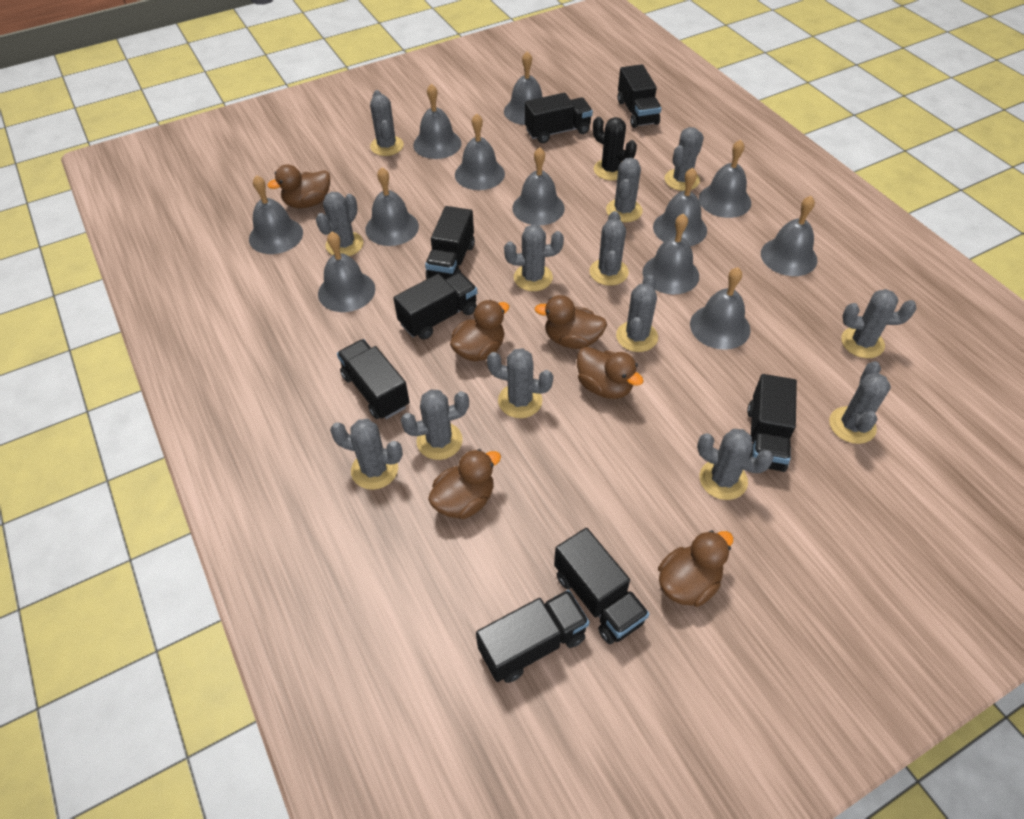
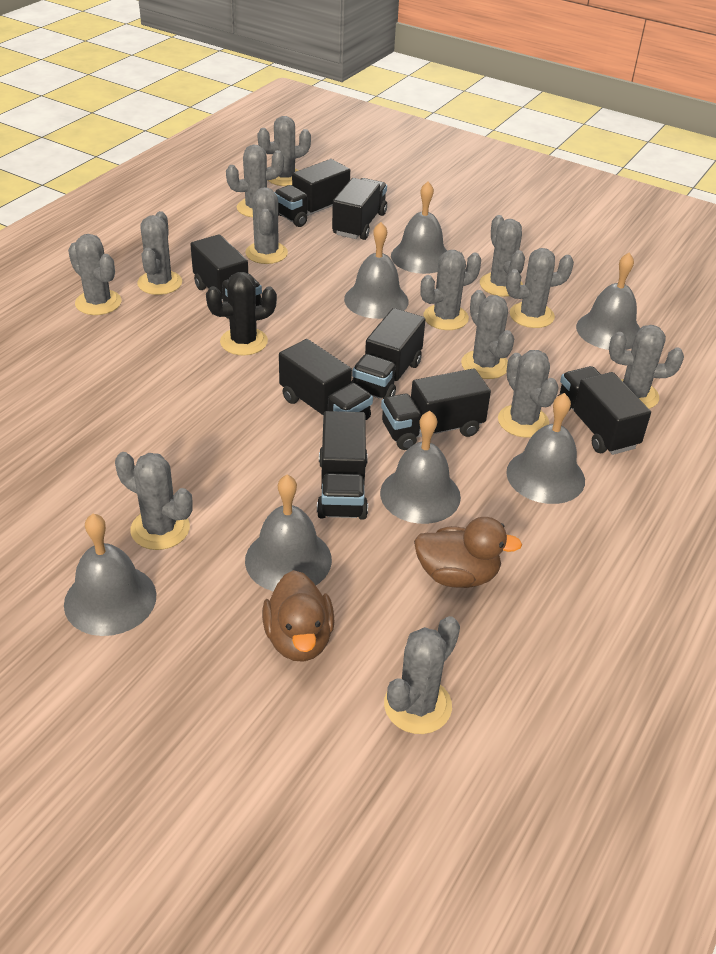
brown duck: [267,164,330,208] [428,449,501,519] [450,300,509,361] [534,295,607,349] [577,347,644,399] [658,530,733,607] = 6 -> [262,570,335,662] [414,517,522,588] = 2
grey bell: [249,175,303,254] [318,231,375,312] [365,167,419,246] [413,84,462,159] [455,114,505,190] [504,51,542,125] [512,147,565,225] [642,213,699,294] [653,168,707,246] [690,267,751,350] [699,139,751,218] [761,196,817,276] = 12 -> [64,514,157,636] [245,475,332,592] [344,222,408,319] [380,411,461,524] [391,182,447,274] [506,393,585,504] [576,253,640,350] = 7

